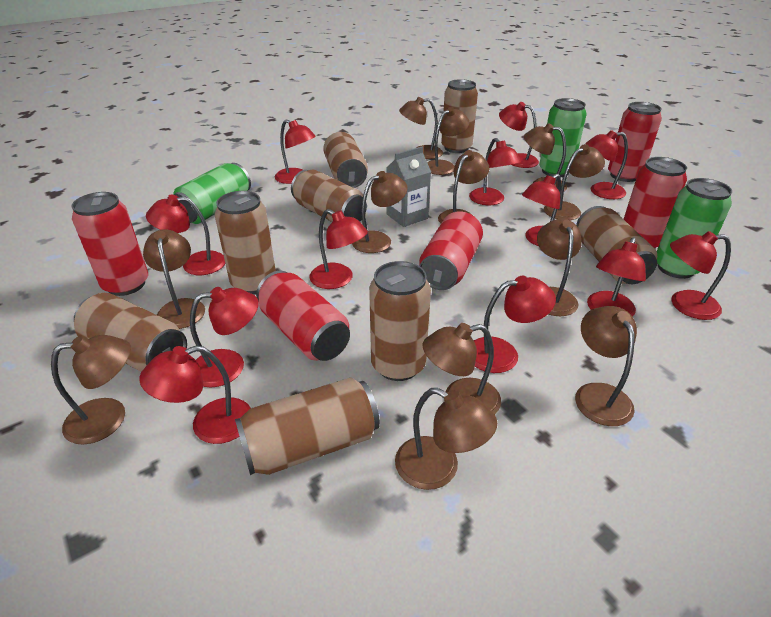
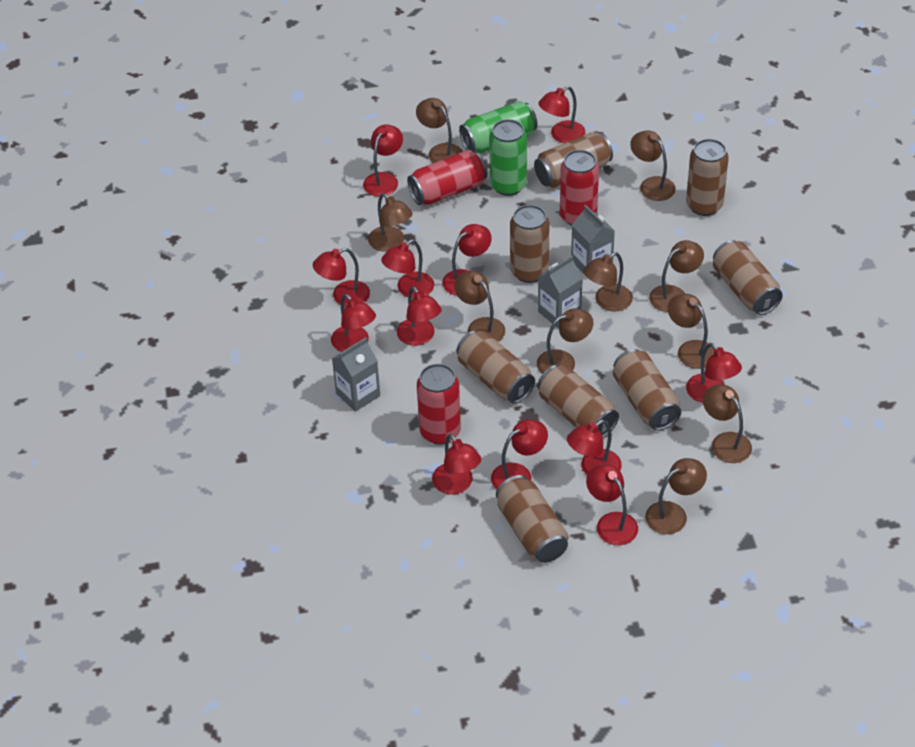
brown lamp: [51,335,131,445] [143,229,205,329] [352,171,408,253] [395,388,497,490] [399,97,443,159] [423,323,501,415] [427,107,470,175] [438,150,489,224] [524,123,567,191] [537,219,582,316] [544,144,605,220] [575,306,637,426] = 12 -> [368,193,413,252] [416,98,463,163] [454,271,506,342] [537,308,594,374] [583,252,633,312] [630,130,676,201] [645,458,707,534] [649,240,704,312] [668,294,714,369] [703,385,752,463] = 10
green can: [173,163,251,224] [539,98,587,177] [657,178,732,279] = 3 -> [459,101,537,154] [489,119,527,196] = 2
grey carton: [387,147,431,227] = 1 -> [332,337,380,412] [538,256,583,329] [571,205,615,274] = 3
red can: [71,192,148,296] [256,271,350,361] [419,212,483,290] [608,102,662,182] [624,157,687,248] = 5 -> [407,150,487,205] [417,364,461,445] [560,150,599,226] = 3

